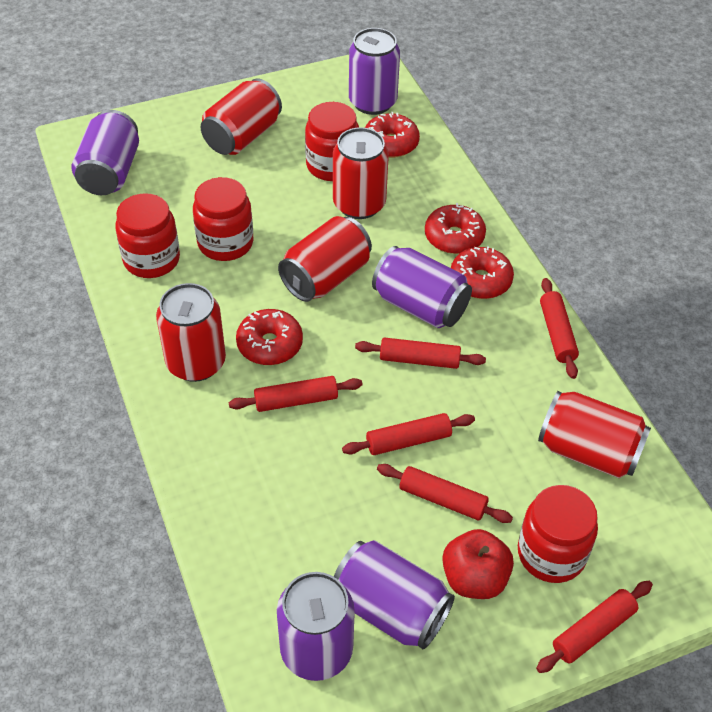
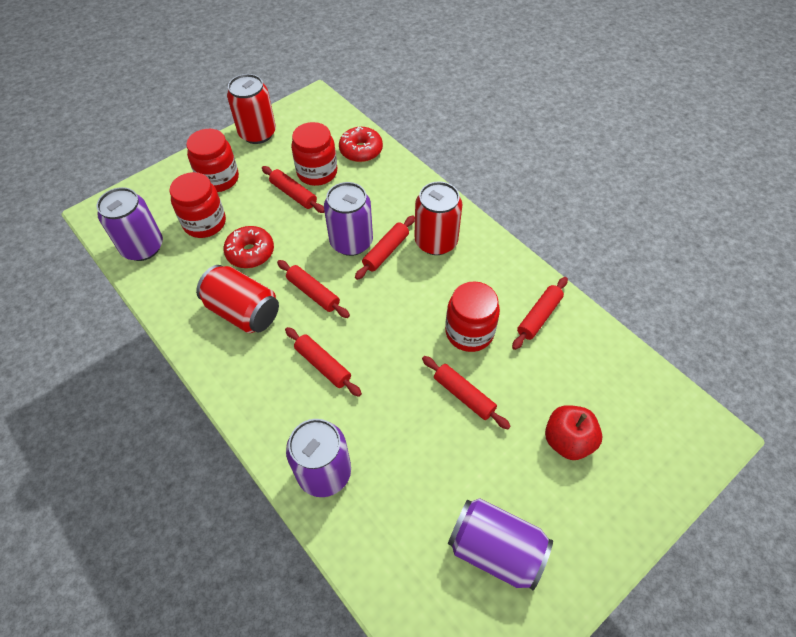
purple can: [71,110,139,195] [277,572,355,681] [334,540,455,650] [349,28,400,115] [372,246,472,328] = 5 -> [97,187,163,261] [286,419,351,497] [324,182,373,256] [448,498,553,590] = 4
red can: [156,283,226,382] [201,78,282,155] [278,216,372,302] [333,127,389,219] [538,391,651,478] = 5 -> [196,265,279,333] [227,74,276,144] [414,181,462,255] = 3
red donut: [236,309,303,365] [365,112,420,158] [425,203,486,254] [451,246,514,299] = 4 -> [223,226,274,268] [339,127,383,162] = 2

